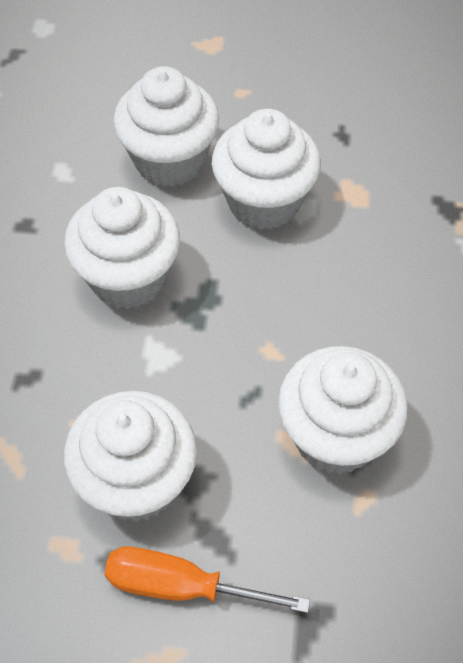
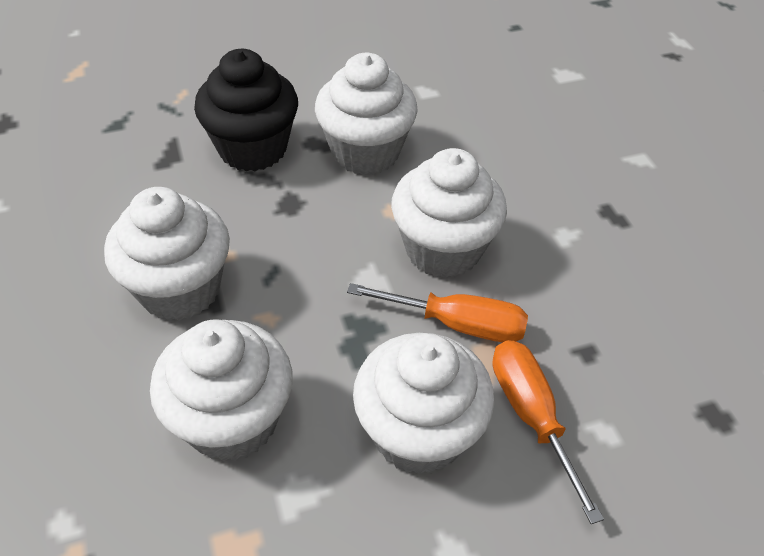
black cupcake: none = 0 -> [194,49,298,171] = 1
orange screwdriver: [105,546,310,613] = 1 -> [347,283,528,343] [493,340,604,524] = 2

